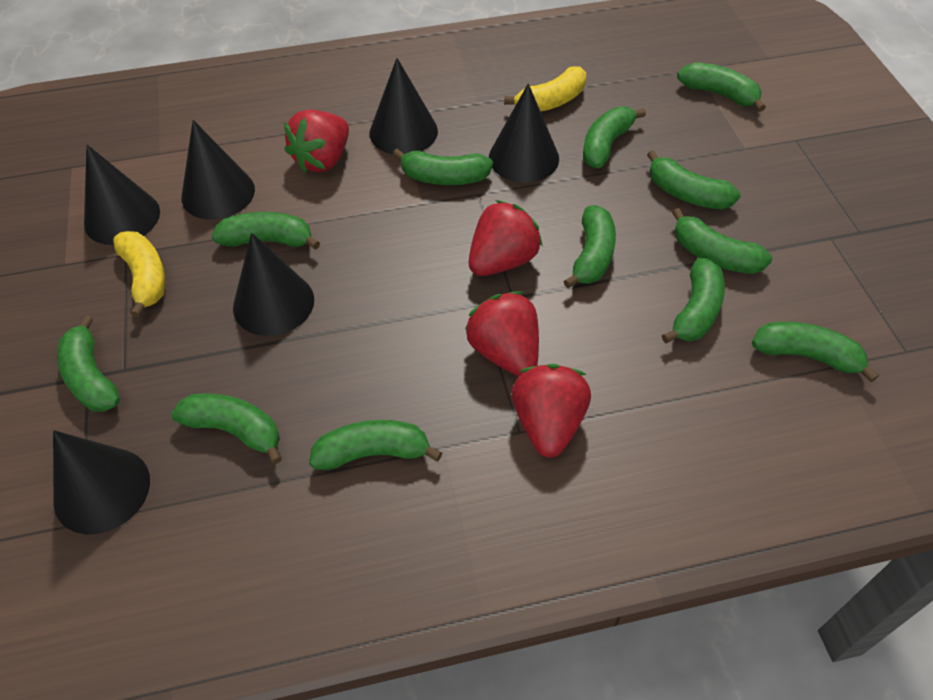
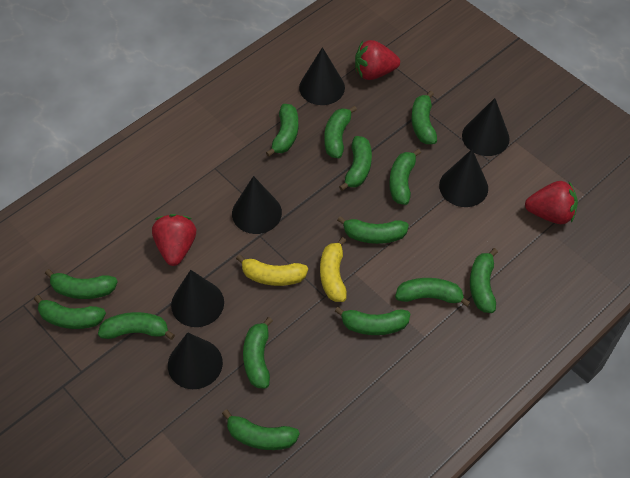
green banana: [57,315,120,412] [171,393,282,465] [212,212,320,250] [309,420,443,470] [393,149,493,185] [563,205,616,288] [583,107,646,168] [647,150,741,209] [662,258,725,343] [672,208,772,274] [677,63,766,112] [752,322,879,382] = 12 -> [34,295,106,329] [45,269,118,299] [98,312,175,340] [222,410,300,450] [243,317,273,388] [266,104,298,157] [324,106,357,158] [334,307,410,335] [337,216,409,244] [339,136,372,191] [389,149,421,205] [395,278,471,307] [411,91,437,144] [470,248,498,313] = 14
red strawberry: [284,110,349,173] [465,291,539,376] [469,200,543,276] [511,364,591,457] = 4 -> [152,214,196,266] [355,40,400,80] [525,181,578,224] = 3

